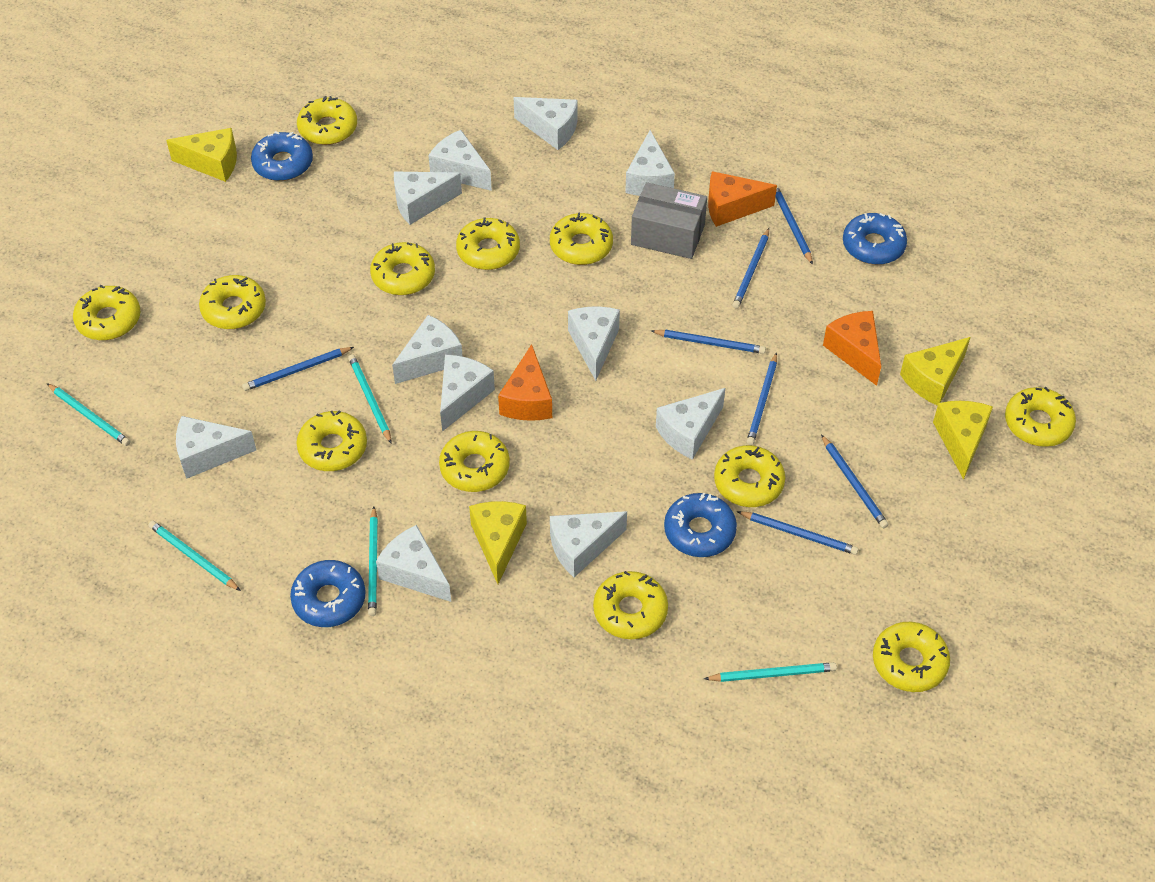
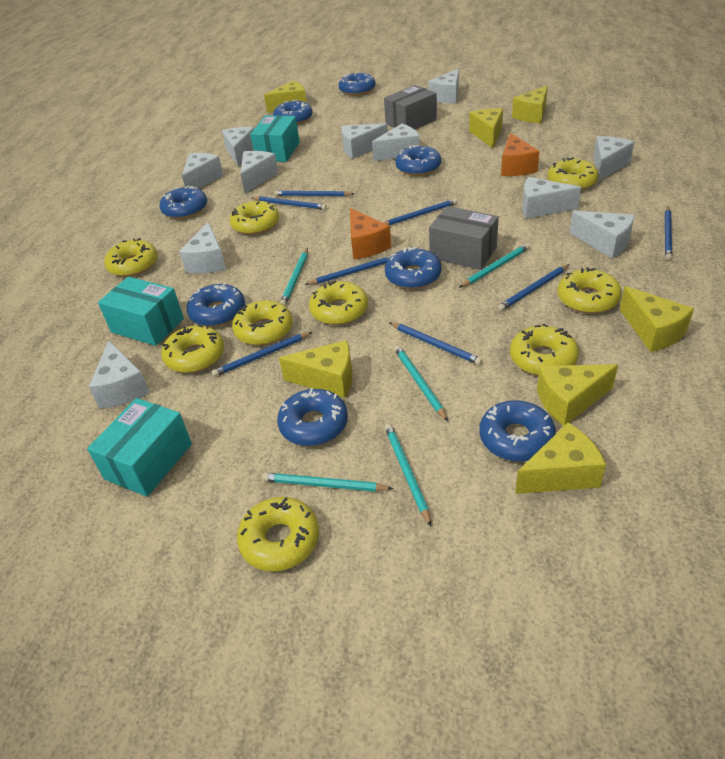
blue donut: [251,131,313,181] [290,560,366,627] [664,493,737,557] [843,213,907,265] = 4 -> [160,186,207,219] [187,283,245,327] [273,100,313,125] [277,388,348,446] [339,73,376,96] [385,247,442,289] [395,145,441,176] [479,400,556,462] = 8
blue pencil: [242,347,354,391] [651,329,766,354] [732,228,769,309] [737,511,859,555] [747,352,777,445] [776,186,813,265] [821,434,889,528] = 7 -> [212,332,312,377] [252,196,327,210] [274,190,354,196] [305,256,391,285] [383,199,457,225] [389,322,483,365] [497,264,570,311] [665,207,672,261] = 8
grey box: [631,182,707,259] = 1 -> [384,85,437,130] [429,206,499,270] = 2
orange cheese: [498,344,552,421] [708,171,777,227] [823,311,881,386] = 3 -> [350,208,391,259] [501,133,540,176] = 2
turquoise box: none = 0 -> [87,398,192,497] [98,277,184,346] [250,115,300,162] = 3
yellow cheese: [166,128,237,182] [469,501,527,584] [900,337,970,406] [933,401,993,480] = 4 -> [264,81,307,113] [279,340,353,398] [469,108,503,148] [512,86,548,123] [515,422,606,494] [537,364,618,426] [620,286,694,352] = 7
yellow donut: [73,285,141,340] [199,275,266,329] [297,96,357,145] [297,410,367,471] [370,242,435,295] [439,431,510,492] [456,217,520,270] [550,212,613,265] [593,571,668,639] [714,445,785,507] [873,622,950,692] [1005,387,1076,447] = 12 -> [104,238,158,277] [161,325,224,373] [230,201,279,235] [232,300,293,345] [237,497,319,572] [309,281,368,325] [510,324,579,376] [548,157,599,190] [557,267,622,314] = 9

